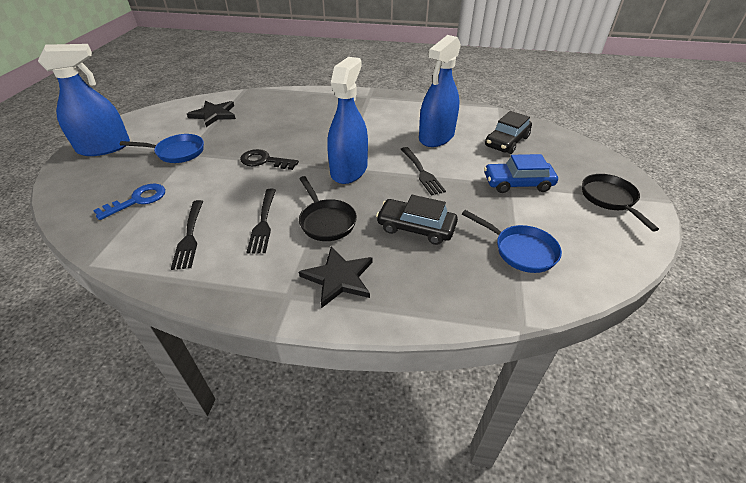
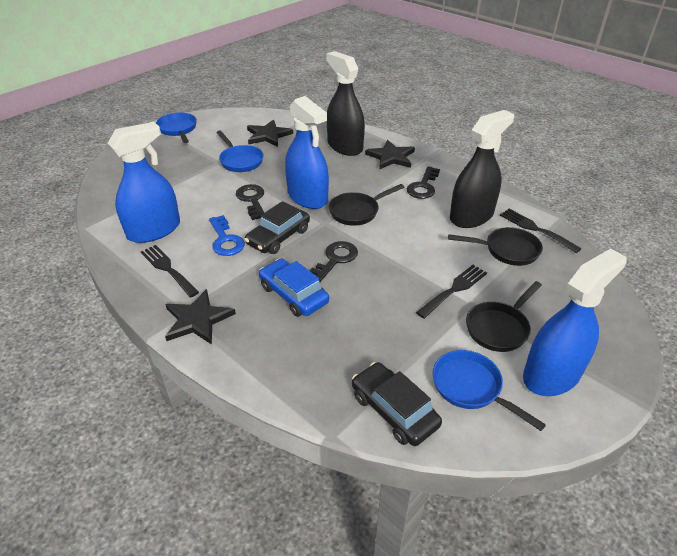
black key: [240,149,299,170] = 1 -> [236,184,264,220] [309,241,358,282] [407,167,440,199] = 3
black pan: [299,176,357,241] [582,174,659,232] = 2 -> [329,184,404,226] [448,227,543,266] [466,281,542,352] = 3
black spray bottle: none = 0 -> [326,51,365,156] [450,110,514,228] = 2
black star: [187,101,236,127] [299,246,373,308] = 2 -> [165,289,236,344] [247,120,293,147] [365,140,415,169] = 3
blue pan: [120,134,204,163] [462,210,562,273] = 2 -> [156,113,197,143] [216,131,264,172] [433,350,546,431] = 3

